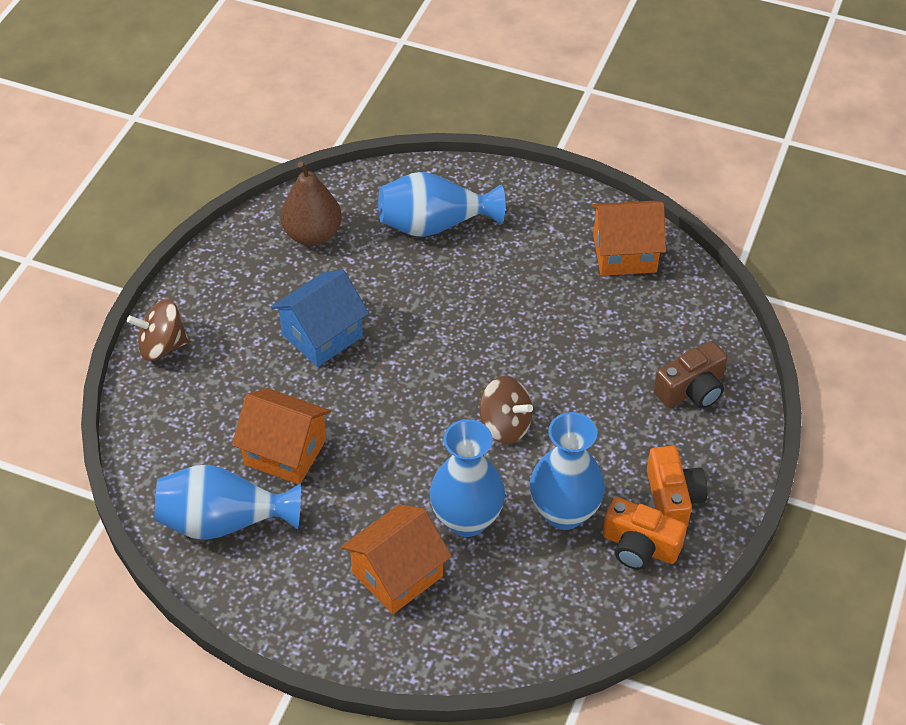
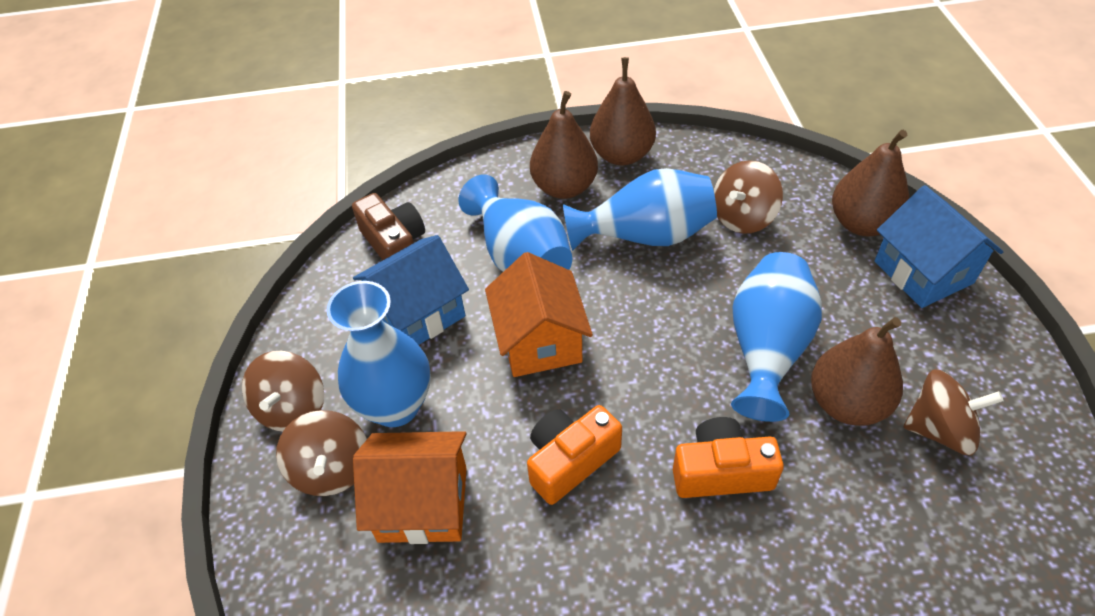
blue house: [271,270,369,367] = 1 -> [353,235,469,345] [875,185,1003,308] = 2
brown pear: [281,161,342,246] = 1 -> [530,91,598,199] [590,57,656,165] [811,317,903,426] [832,130,909,237] = 4
brown spinning top: [127,299,189,361] [479,376,533,444] = 2 -> [242,351,324,432] [276,410,367,496] [714,160,783,234] [903,369,1004,456] = 4
orange house: [232,388,331,485] [341,504,452,614] [591,201,666,276] = 3 -> [353,431,467,544] [485,252,593,377] = 2

